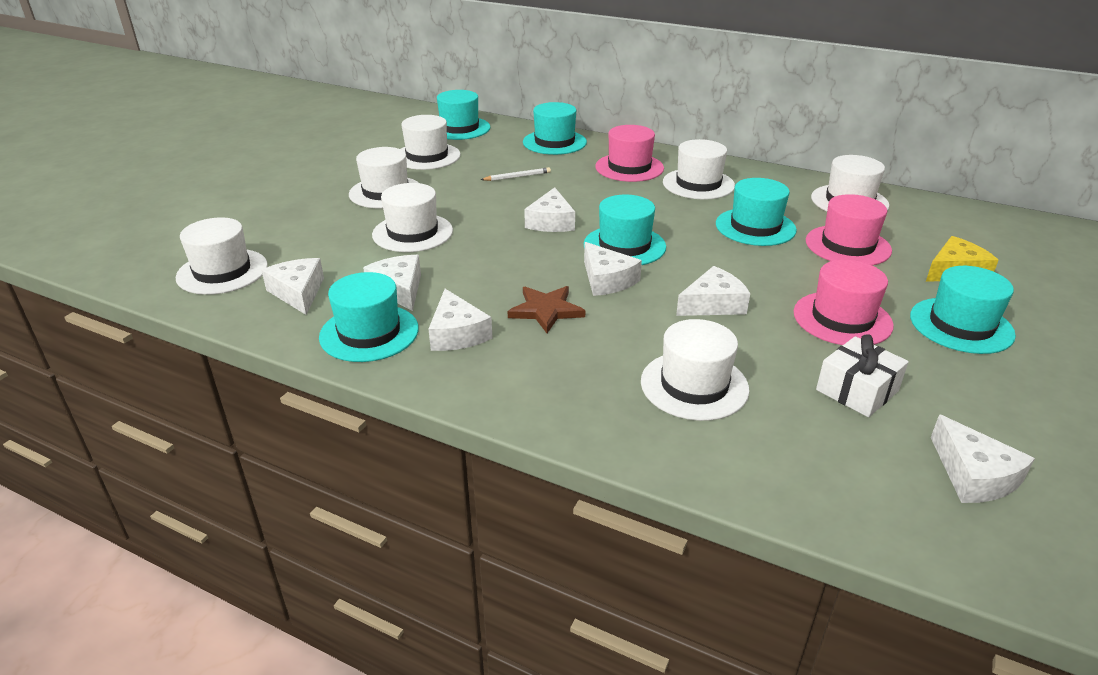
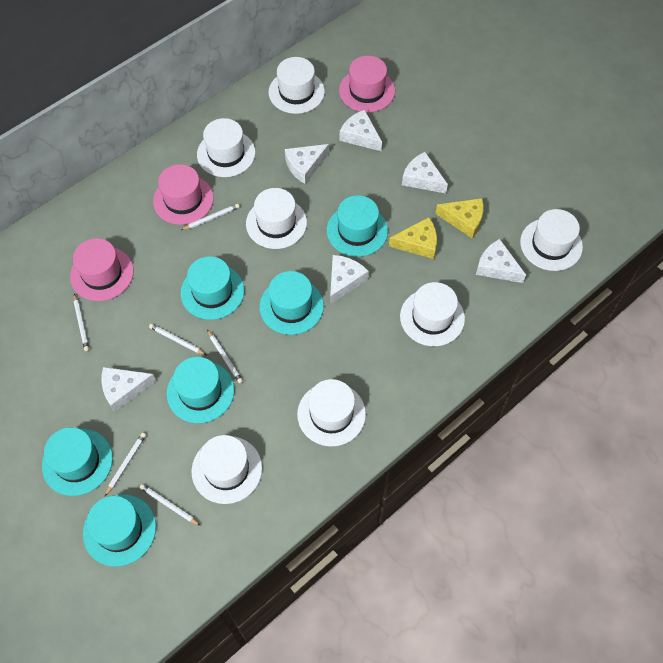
brown star: [508,286,586,333] = 1 -> none = 0
white cheese: [261,258,324,315] [363,255,421,311] [428,289,493,351] [524,187,575,232] [584,242,642,296] [676,266,750,316] [931,414,1035,503] = 7 -> [102,367,156,412] [285,144,329,184] [330,255,369,305] [340,110,382,151] [402,152,448,193] [476,239,526,283] = 6
white gift: [816,334,909,417] = 1 -> none = 0
white pencil: [481,167,551,181] = 1 -> [74,294,89,351] [105,433,146,496] [140,484,201,526] [149,324,206,355] [181,204,239,230] [207,330,243,383] = 6
yellow cheese: [926,236,999,282] = 1 -> [389,217,437,259] [435,198,483,238] = 2

